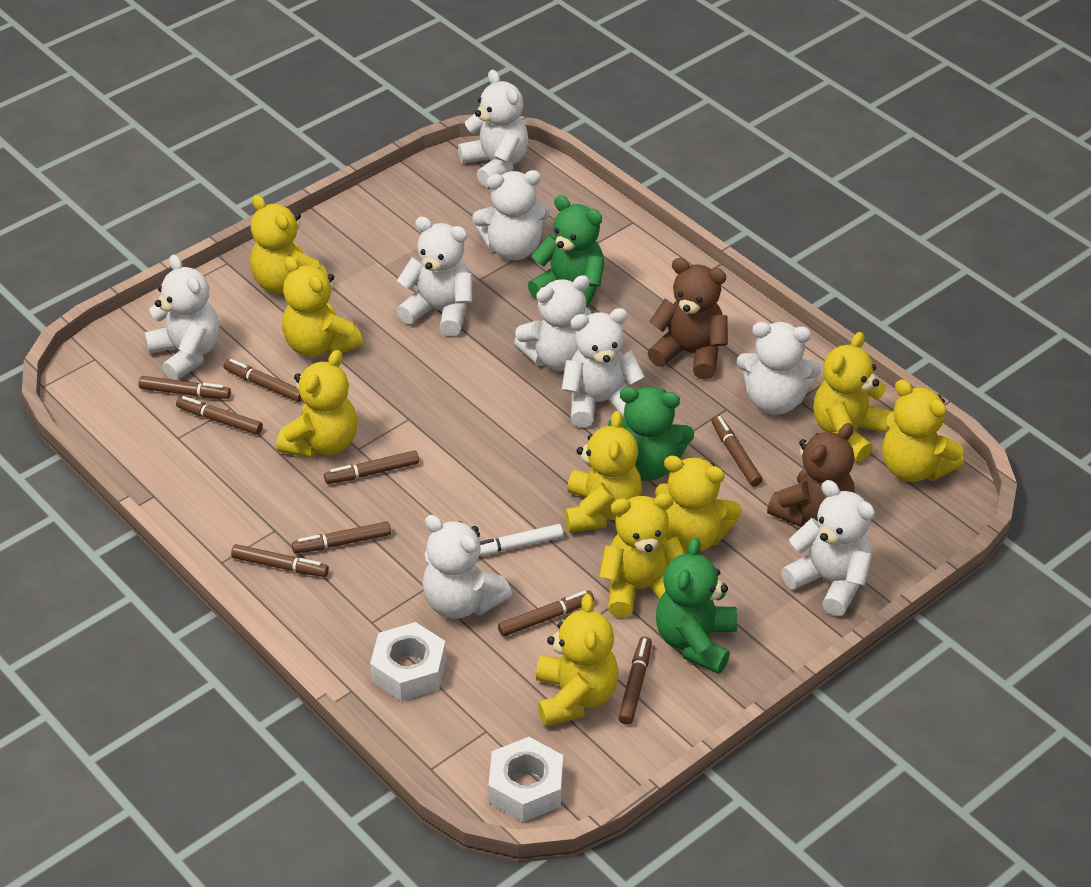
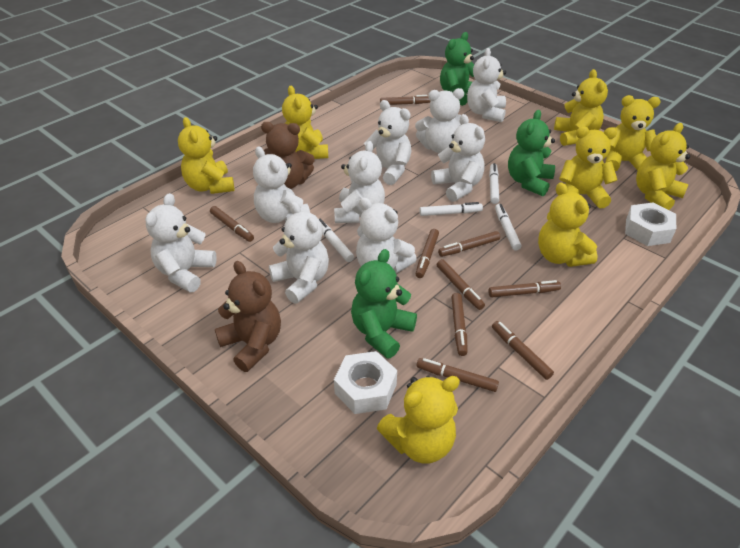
white marker: [479,524,563,556] = 1 -> [319,219,354,262] [419,202,483,216] [489,163,499,204] [495,204,522,251] = 4
yellow teddy bear: [250,195,328,294] [277,350,358,458] [282,256,363,357] [536,594,619,727] [565,411,642,532] [599,493,685,618] [655,456,742,553] [813,332,892,462] [882,379,964,482] = 9 -> [178,117,234,194] [282,86,328,159] [377,376,460,463] [538,183,598,267] [554,69,608,146] [559,127,617,209] [605,95,661,171] [636,123,690,210] = 8

